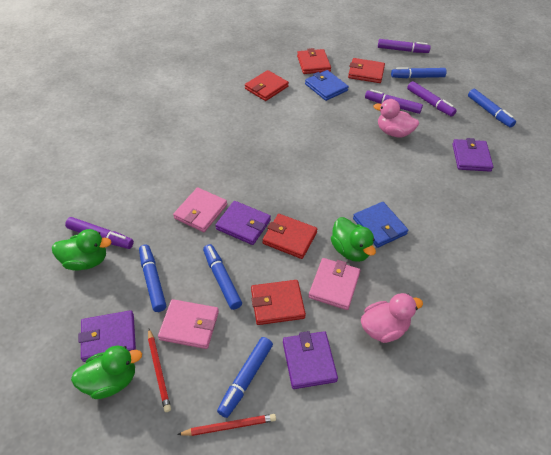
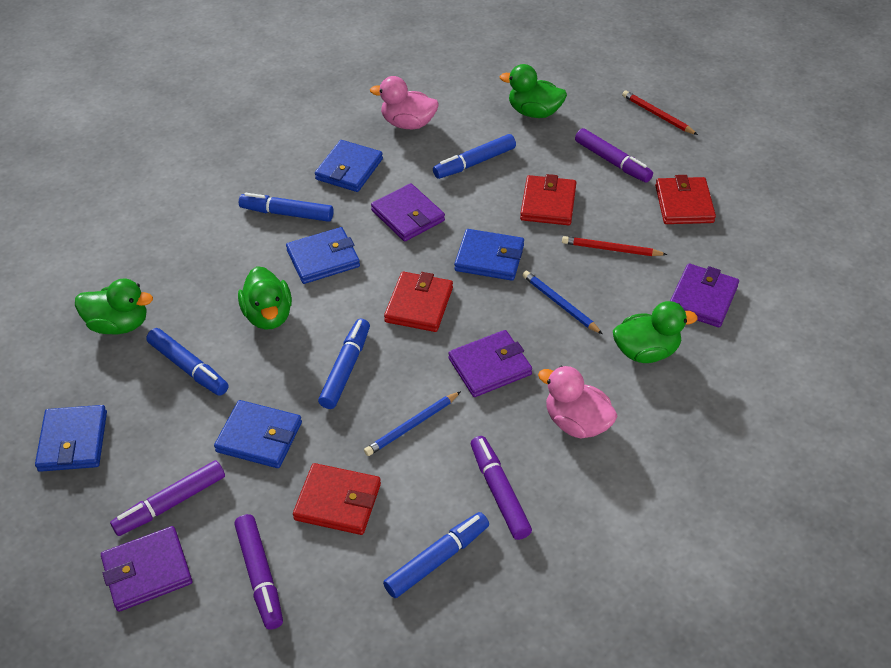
blue pencil: none = 0 -> [364,391,461,456] [522,271,602,334] = 2
blue wallet: [305,70,349,101] [353,202,408,248] = 2 -> [35,405,107,472] [214,400,302,468] [286,227,360,284] [315,140,383,192] [454,229,524,281] = 5
green duck: [52,229,112,271] [71,346,142,399] [331,217,376,262] = 3 -> [75,279,153,334] [238,266,292,330] [500,64,567,118] [613,301,697,363] = 4
pink wallet: [158,299,219,349] [173,187,227,232] [309,258,361,310] = 3 -> none = 0
red wallet: [245,70,289,101] [251,280,306,325] [262,214,317,259] [297,48,331,74] [348,58,385,83] = 5 -> [293,463,381,535] [384,271,453,332] [520,174,576,225] [655,175,716,224] = 4

